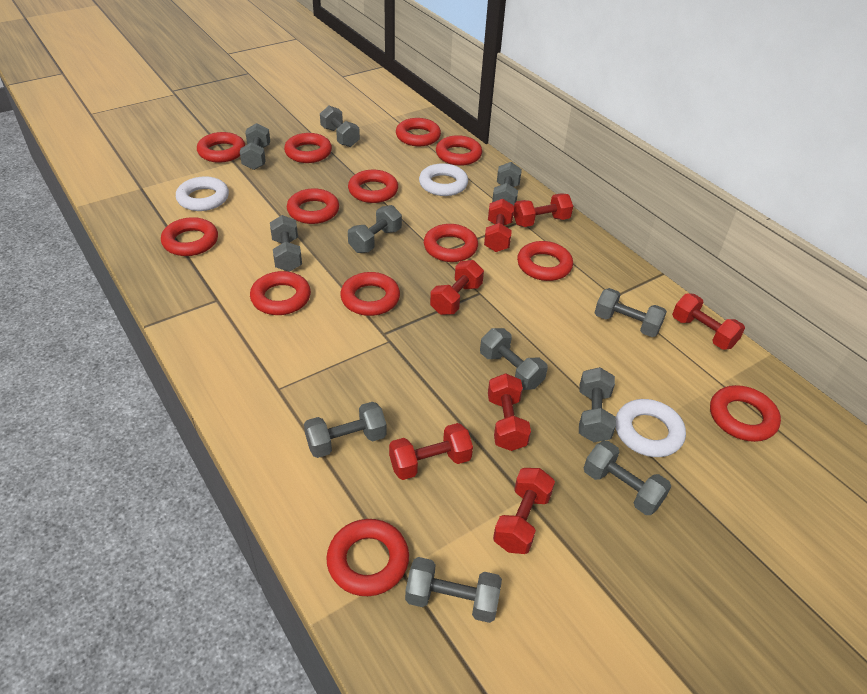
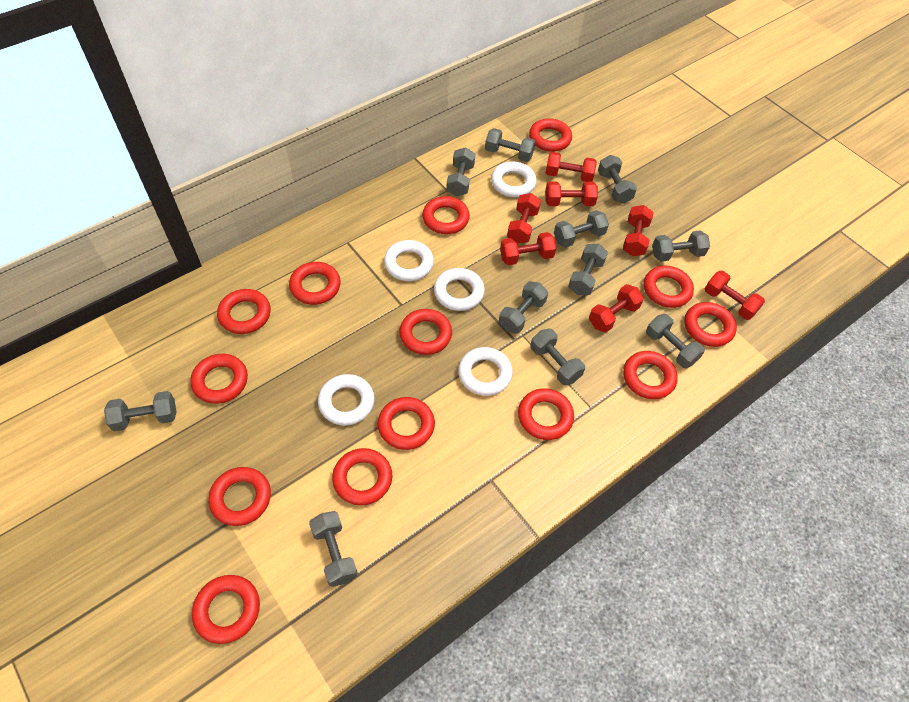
red ring: [161,217,218,256] [197,132,245,163] [250,271,311,315] [284,133,332,163] [287,188,339,224] [326,519,409,596] [340,272,400,316] [348,170,398,203] [396,118,441,146] [424,224,478,262] [436,135,482,166] [517,241,573,281] [710,385,781,442] = 13 -> [190,354,248,404] [192,575,260,644] [208,467,271,526] [217,289,271,334] [289,262,341,305] [332,448,392,505] [378,397,435,450] [399,309,452,355] [422,196,470,234] [518,388,574,440] [529,118,572,152] [623,351,678,399] [644,266,694,308] [684,302,737,347] = 14
white ring: [176,176,229,211] [419,163,468,196] [616,399,686,457] = 3 -> [318,374,375,426] [384,240,434,281] [434,268,485,311] [458,347,513,396] [491,162,537,197] = 5

